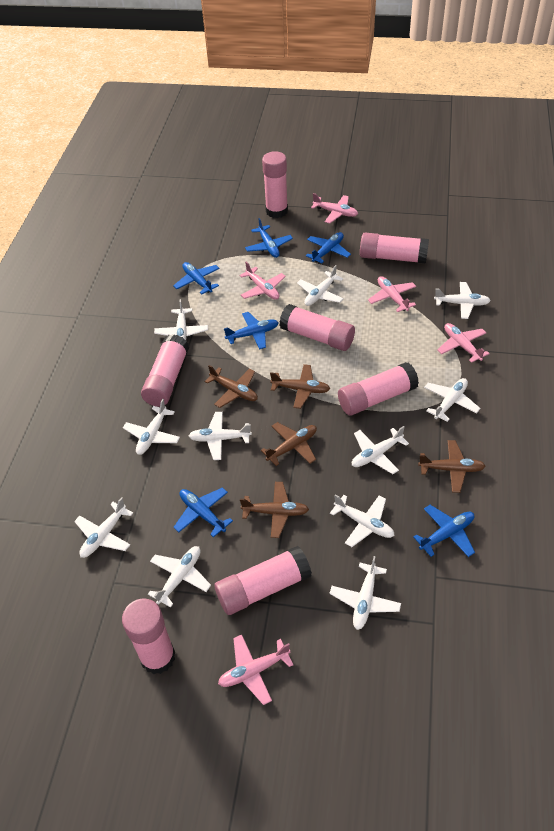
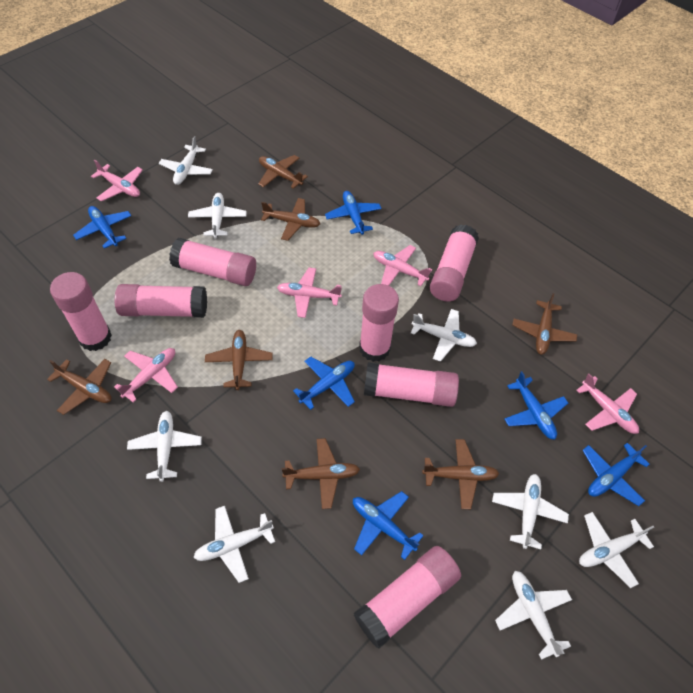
brown plane: [205,365,258,408] [240,482,309,538] [261,422,317,466] [270,364,330,409] [418,440,485,493] = 5 -> [47,359,111,415] [205,330,272,390] [258,155,308,189] [261,198,320,241] [282,438,360,509] [422,439,499,509] [512,293,577,355] = 7
white plane: [74,497,133,558] [123,399,180,455] [148,546,211,608] [154,299,208,340] [189,412,252,460] [297,265,344,306] [329,556,401,630] [330,494,394,547] [352,426,409,474] [424,378,480,422] [434,282,491,319] = 11 -> [127,411,202,482] [159,136,213,185] [188,193,247,238] [193,506,275,583] [411,309,477,362] [492,474,569,550] [495,571,572,660] [579,512,654,588] = 8

